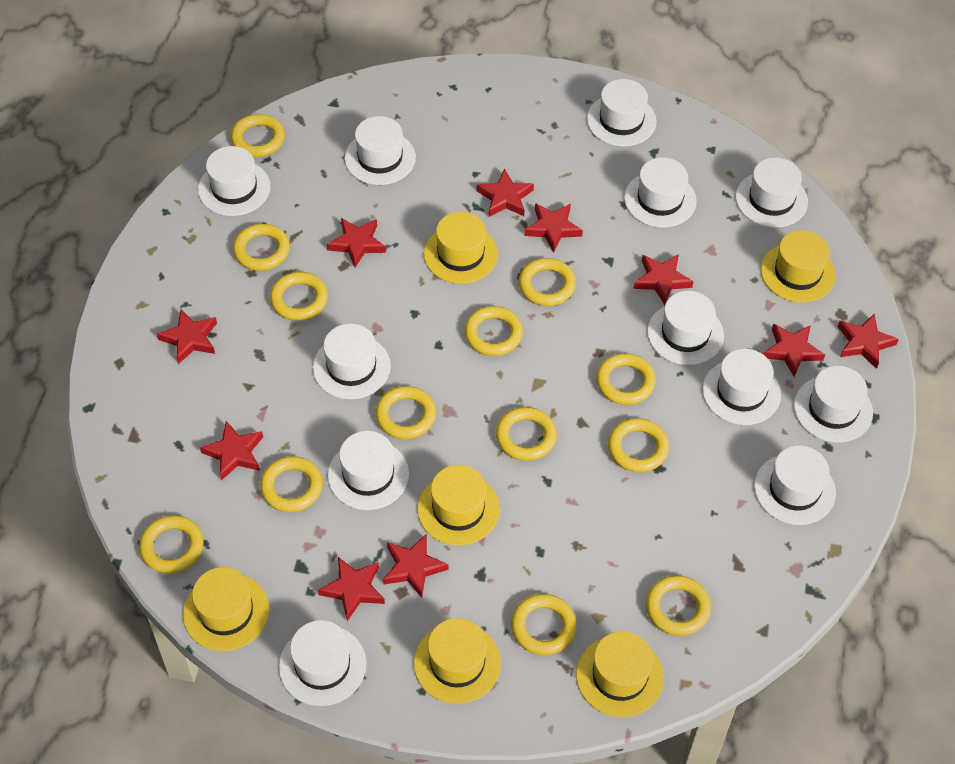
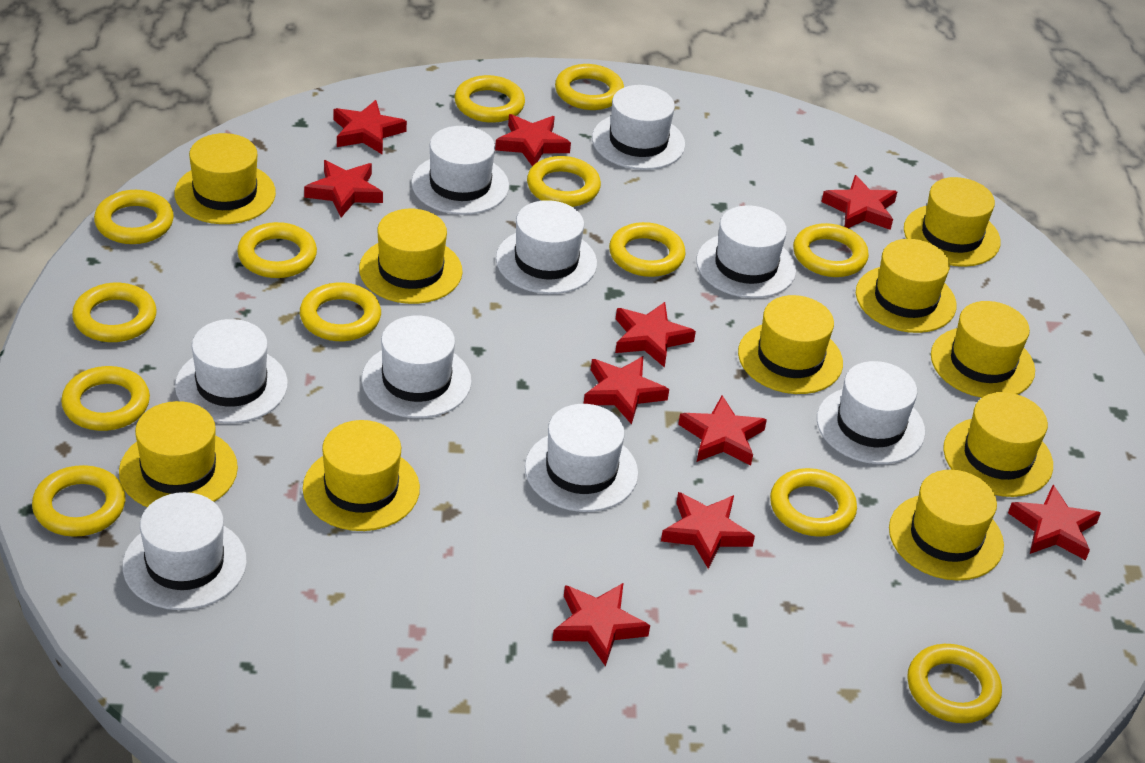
white hat: [198,146,270,216] [279,620,366,706] [313,324,391,399] [328,431,409,510] [344,116,416,185] [587,79,657,146] [624,157,697,228] [647,291,724,365] [702,349,781,425] [736,158,808,228] [754,446,836,525] [794,366,873,443] = 12 -> [123,492,247,610] [175,319,288,423] [362,316,472,418] [411,126,509,215] [496,200,597,294] [525,404,638,512] [592,85,685,170] [696,205,796,298] [817,361,925,464] = 9
yellow hat: [183,567,269,651] [414,618,501,704] [417,465,500,545] [424,212,498,284] [576,631,664,717] [761,230,836,303] = 6 -> [119,401,238,507] [175,133,276,224] [303,420,420,531] [359,209,463,304] [738,295,843,394] [856,239,957,333] [889,470,1004,581] [904,177,1001,267] [931,301,1035,398] [943,392,1053,497] = 10

